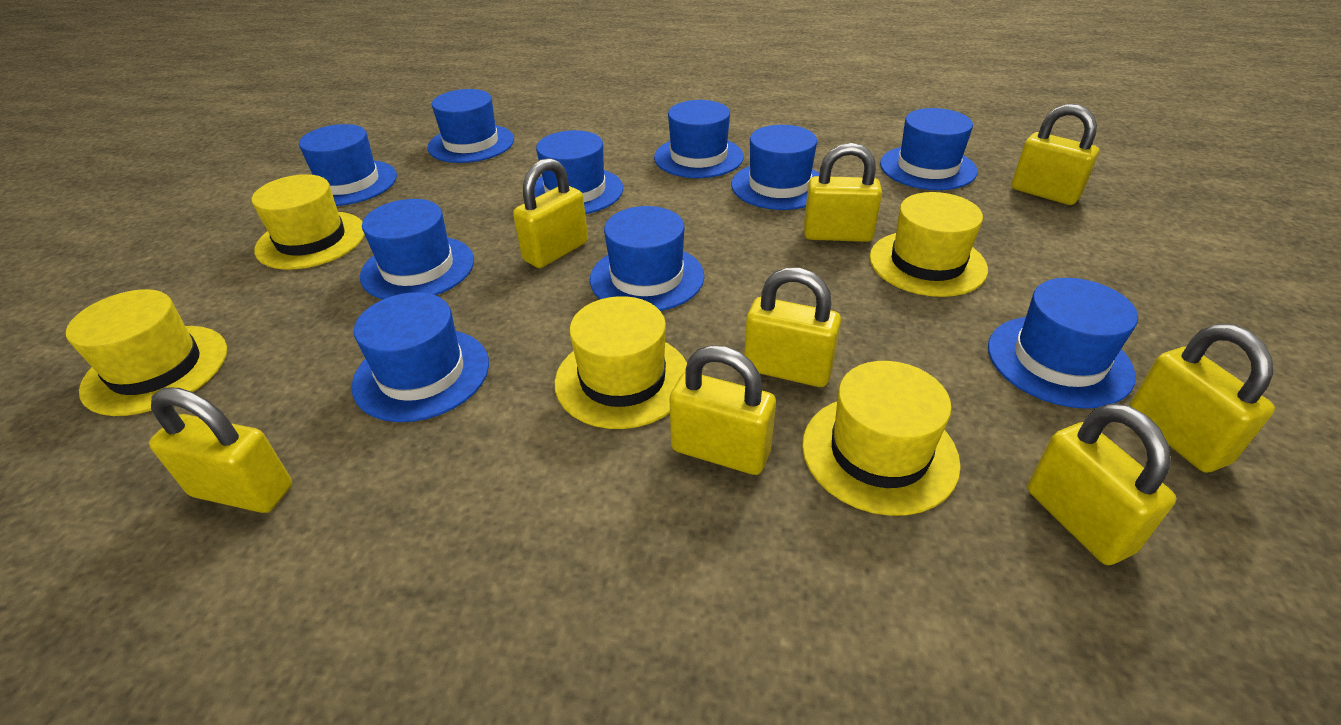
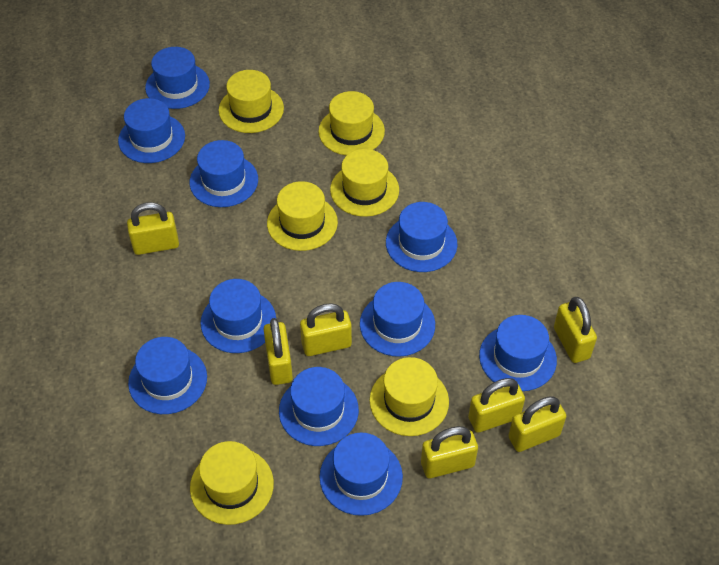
yellow hat: [66,289,227,416] [252,174,365,270] [555,296,687,429] [802,361,961,516] [870,192,988,297] = 5 -> [190,441,274,525] [219,70,284,133] [267,181,338,251] [318,91,385,156] [330,149,399,217] [370,357,449,436] = 6
yellow padlock: [149,388,292,513] [513,158,588,268] [669,345,776,475] [744,268,841,387] [804,143,882,242] [1012,104,1099,205] [1027,403,1176,565] [1129,324,1275,473] = 8 -> [127,202,179,255] [264,318,293,385] [300,303,352,356] [421,426,478,478] [468,378,525,433] [508,396,566,452] [554,297,597,363] = 7

